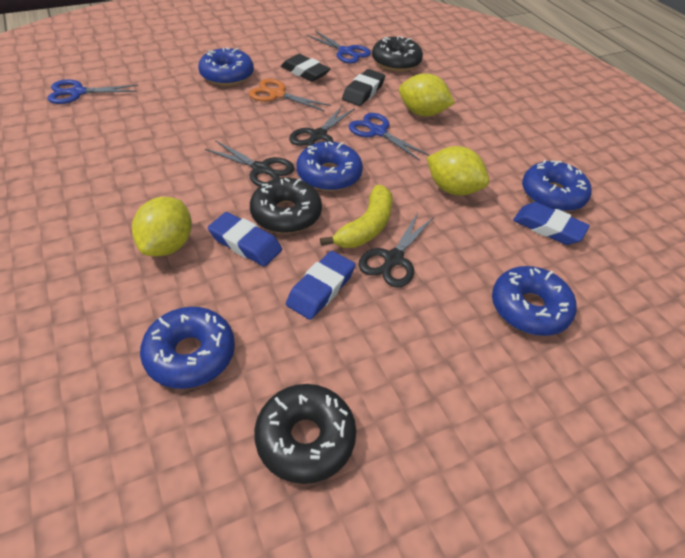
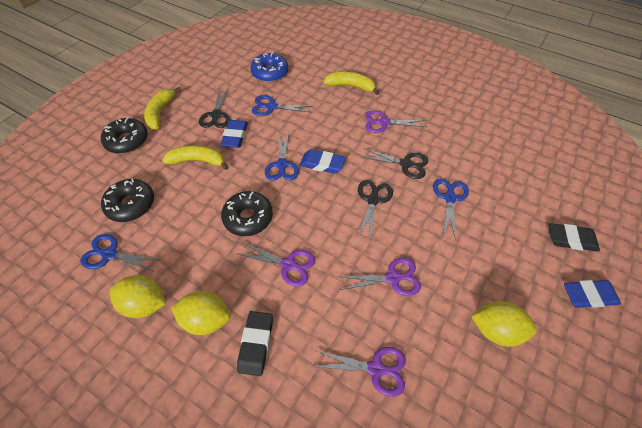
blue donut: [140,307,235,389] [198,47,254,86] [296,141,363,191] [492,266,577,336] [522,160,592,212] = 5 -> [250,52,289,82] = 1
blue scissors: [47,79,138,104] [307,31,371,64] [349,113,429,161] = 3 -> [80,234,159,272] [252,95,312,116] [265,132,299,181] [433,179,469,241] = 4
orange scissors: [249,79,331,112] = 1 -> none = 0
purple scissors: none = 0 -> [236,242,315,287] [312,347,406,397] [337,258,421,296] [365,110,427,133] = 4
yellow banana: [320,185,393,248] = 1 -> [144,87,181,130] [162,145,229,170] [323,72,380,95] = 3

